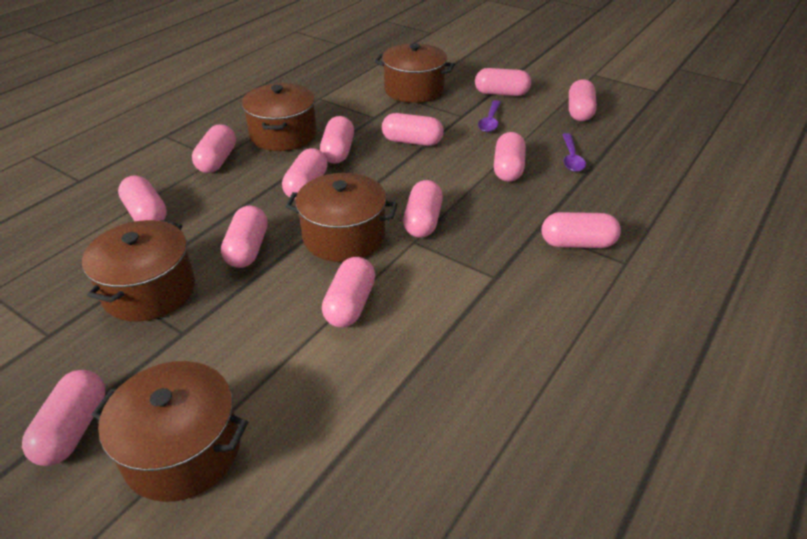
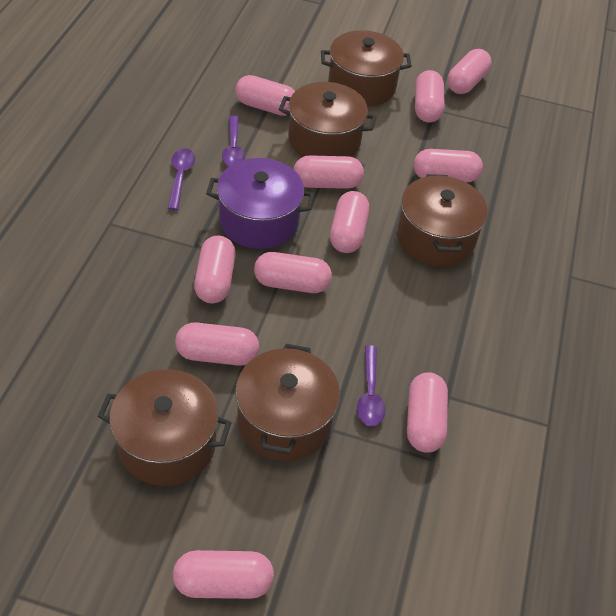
pink capsule: [22,370,105,466] [118,175,167,221] [192,124,236,173] [221,205,268,268] [282,148,328,200] [320,116,354,164] [322,257,375,327] [382,113,444,146] [403,180,443,238] [475,68,531,96] [494,132,526,182] [542,212,621,248] [569,79,597,121] = 13 -> [173,550,274,599] [175,322,259,366] [194,236,236,303] [235,75,295,116] [254,252,332,293] [294,155,364,189] [330,191,369,253] [407,372,448,453] [414,149,483,182] [415,70,445,122] [448,49,492,94] = 11
purple pot: none = 0 -> [206,158,314,249] = 1
purple spoon: [478,100,501,132] [562,133,586,172] = 2 -> [168,148,195,210] [222,115,245,166] [357,345,385,426] = 3

